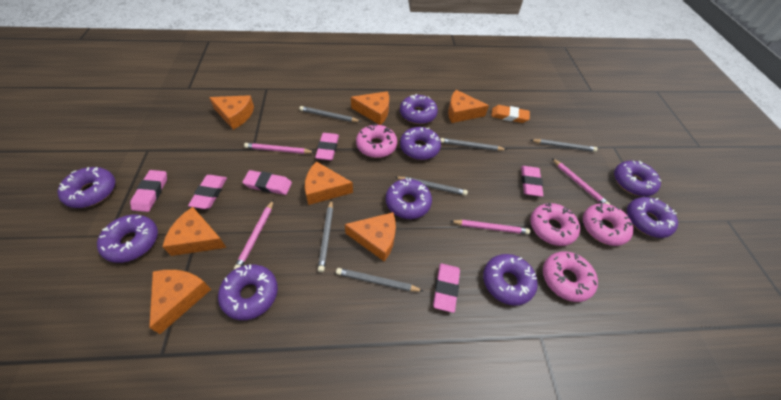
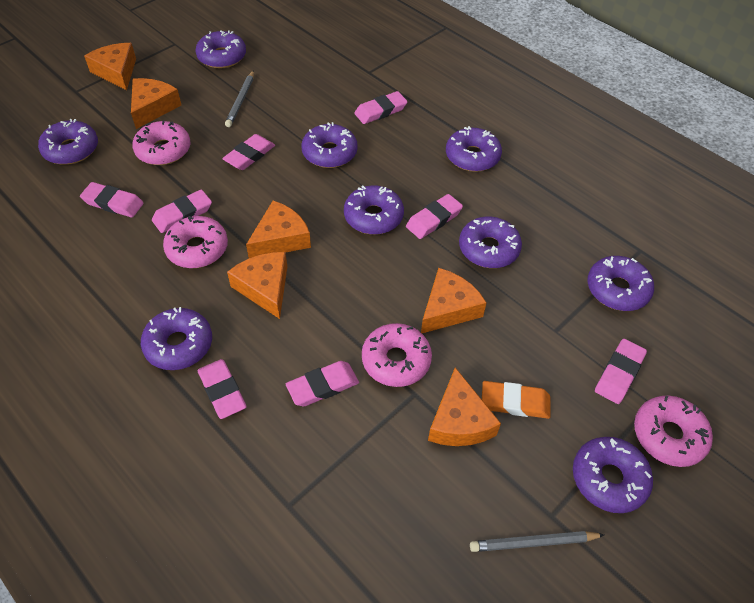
grey pencil: [300,106,361,122] [318,199,333,272] [336,268,423,291] [395,177,468,195] [440,138,507,151] [531,139,598,152] = 6 -> [225,70,254,127] [470,531,604,552] = 2
orange cheese: [149,270,211,334] [162,207,227,256] [209,95,254,130] [305,161,353,205] [345,212,396,262] [351,91,389,125] [448,90,489,123] = 7 -> [84,43,136,90] [131,78,181,129] [227,252,287,319] [246,201,311,258] [421,268,486,333] [428,368,501,446] = 6
pink eraser: [130,170,167,212] [188,175,227,209] [242,170,292,195] [315,133,339,160] [433,264,460,313] [521,166,544,197] = 6 -> [80,182,144,217] [152,189,212,233] [197,359,247,419] [222,134,275,170] [286,361,359,406] [354,91,407,124] [406,194,463,239] [595,339,647,404] = 8
pink pencil: [234,200,274,270] [244,143,314,154] [450,220,530,234] [552,158,610,205] = 4 -> none = 0

